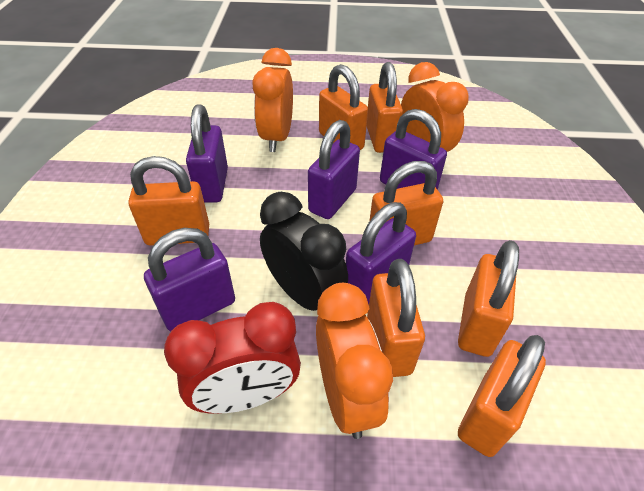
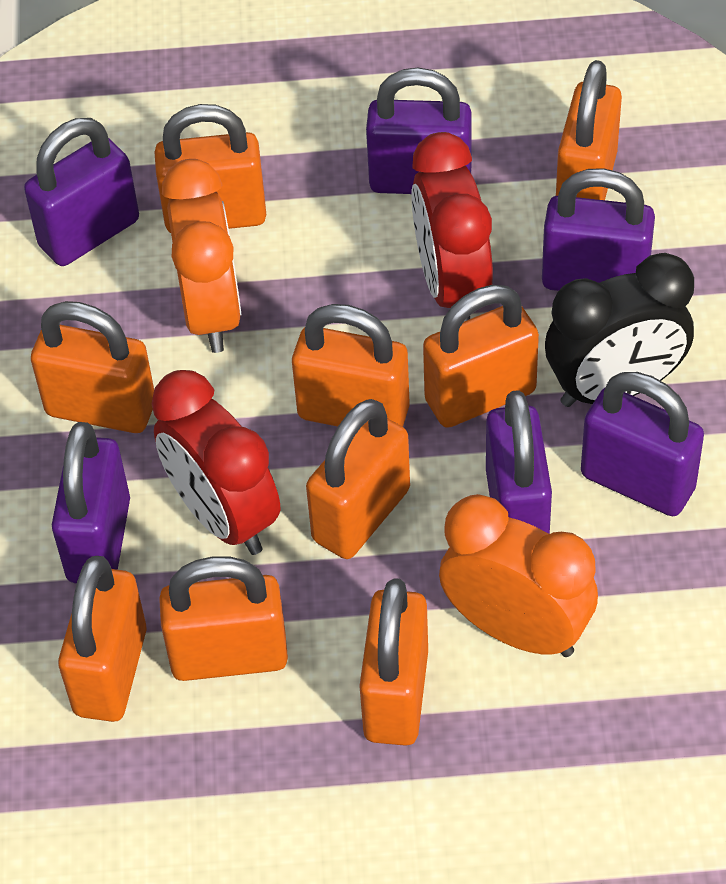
orange clock: [253,48,293,152] [316,283,393,439] [401,62,469,152] = 3 -> [162,159,241,353] [439,494,598,657] = 2
orange padlock: [129,156,209,246] [319,64,368,150] [367,62,403,153] [367,259,425,377] [369,161,443,245] [458,240,519,357] [458,335,546,457] = 7 -> [31,301,154,433] [58,556,147,722] [155,104,266,233] [159,557,288,681] [292,304,410,427] [306,399,410,559] [359,578,428,746] [423,285,539,428] [556,60,622,200] = 9
purple padlock: [144,228,235,332] [186,104,228,203] [308,120,360,219] [346,202,416,304] [380,109,447,190] = 5 -> [24,118,139,266] [52,422,130,584] [366,68,472,194] [486,390,552,534] [542,168,655,291] [581,372,704,516] = 6
red clock: [164,302,301,414] = 1 -> [152,370,280,555] [411,132,493,321] = 2

